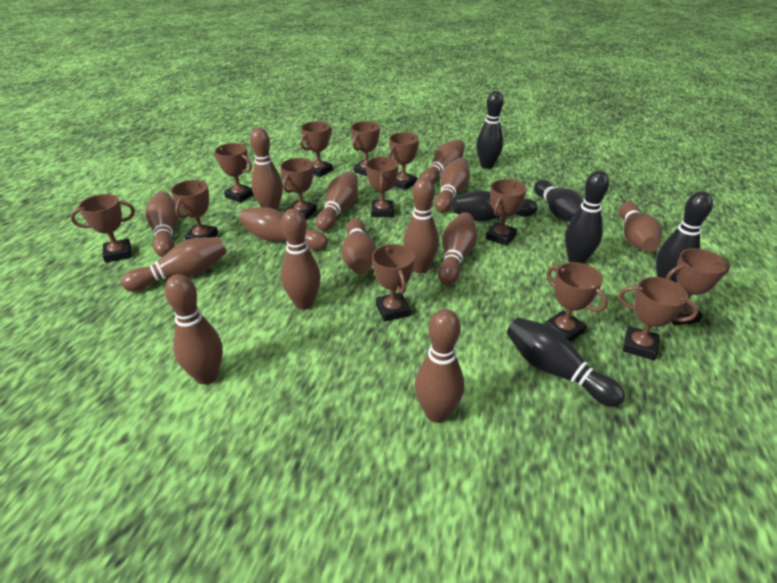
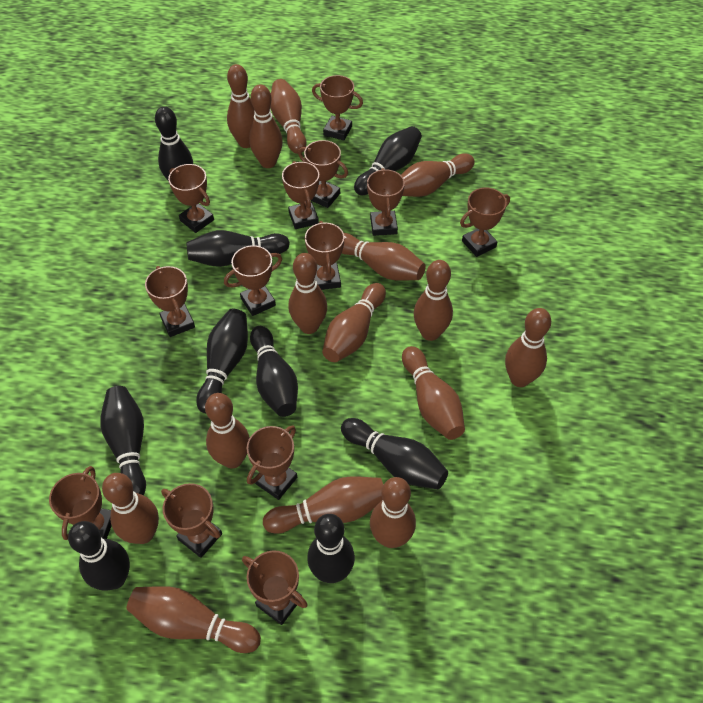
black bowling pin: [452,190,538,222] [476,91,504,169] [507,317,625,407] [534,179,584,222] [565,171,609,264] [656,191,713,282] = 6 -> [68,521,130,590] [100,386,146,495] [155,106,193,181] [186,230,290,267] [196,309,248,413] [250,326,298,417] [307,514,355,583] [341,418,448,489] [354,126,422,195] = 9
brown bowling pin: [121,237,226,291] [145,191,180,257] [165,274,223,385] [239,207,328,250] [250,128,283,210] [281,208,321,310] [316,171,358,231] [341,219,376,274] [403,177,439,273] [415,309,464,423] [420,139,465,184] [434,157,470,213] [438,212,477,285] [619,202,662,252] = 14 -> [102,473,159,544] [126,586,261,653] [205,393,250,468] [227,64,255,148] [249,84,283,168] [263,476,383,534] [270,79,306,154] [288,253,327,334] [322,283,386,362] [341,233,426,281] [370,477,416,548] [401,153,475,197] [402,346,465,440] [414,260,453,341] [505,308,551,387] = 15

